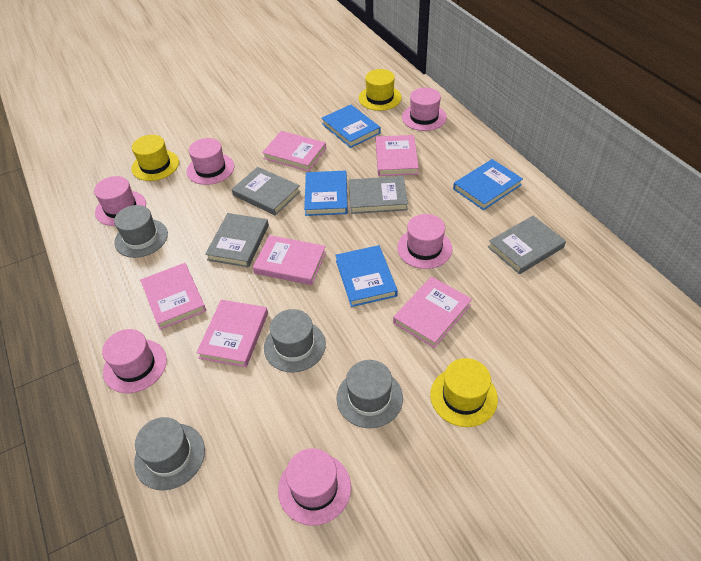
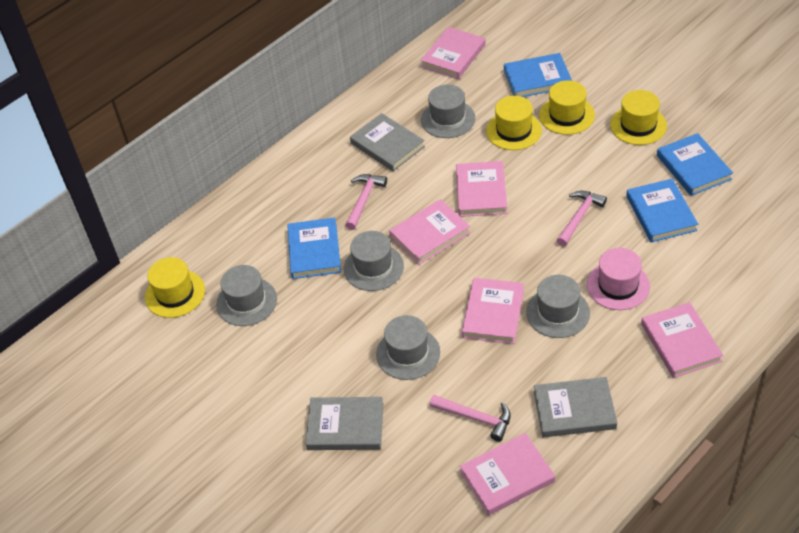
grey book: [205,213,269,267] [232,167,301,215] [349,176,408,214] [488,216,566,274] = 4 -> [306,397,383,450] [350,113,425,171] [534,377,617,437] = 3
grey hat: [114,205,168,258] [134,417,205,490] [264,309,326,372] [337,360,403,428] = 4 -> [216,265,277,326] [344,231,404,291] [376,315,440,380] [421,84,475,138] [526,275,590,338] = 5
pink hammer: none = 0 -> [345,174,387,230] [430,395,511,442] [557,191,607,246] = 3
pink hat: [94,176,146,226] [102,329,167,393] [187,138,234,185] [278,448,351,526] [397,214,452,269] [402,87,447,131] = 6 -> [587,248,650,310] = 1
yellow hat: [131,135,179,181] [359,69,402,111] [430,358,498,427] = 3 -> [145,257,205,318] [486,96,542,150] [539,80,595,135] [610,90,667,145] = 4

